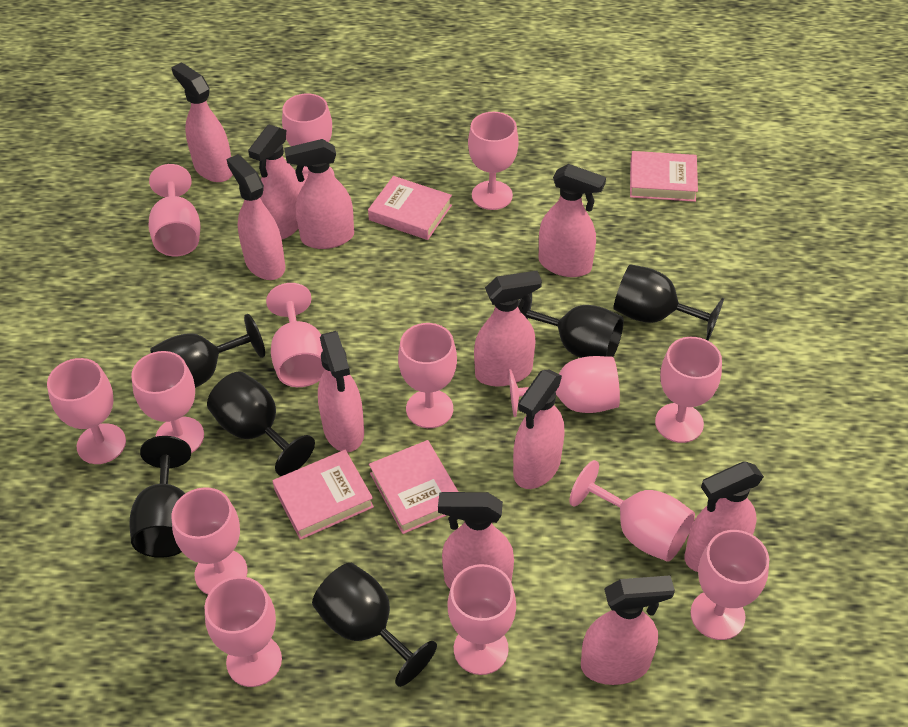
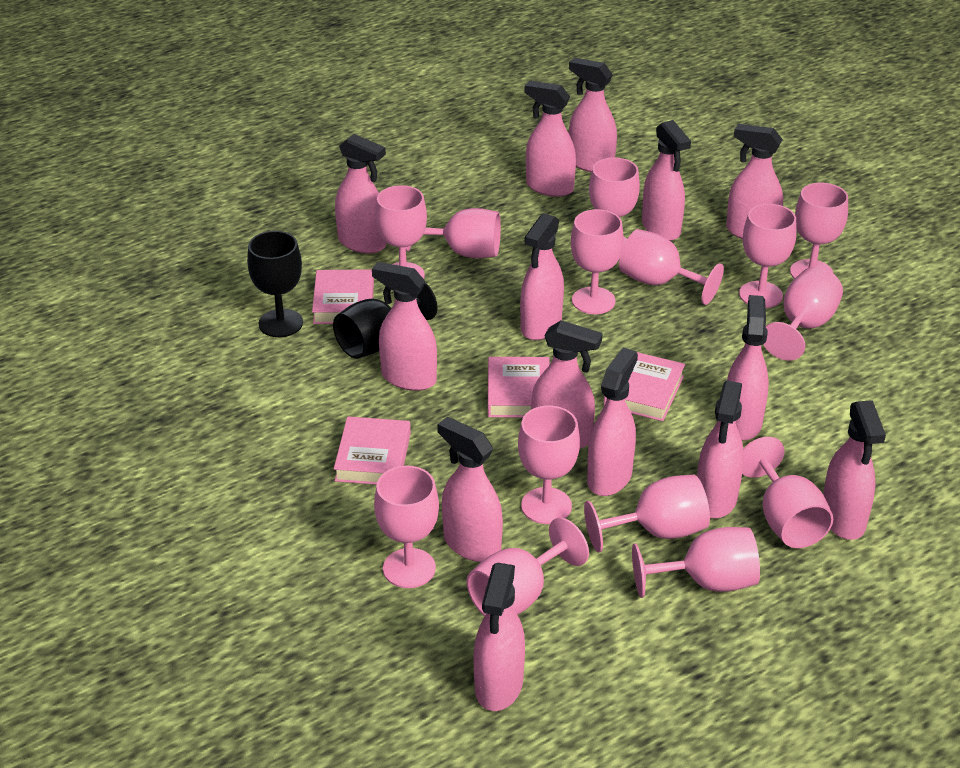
black goblet: [130,436,191,558] [150,314,265,388] [207,371,315,476] [312,563,437,687] [518,293,624,358] [613,264,724,341] = 6 -> [247,231,303,337] [333,283,438,359] = 2
pink spray bottle: [171,63,233,182] [227,154,285,280] [248,124,302,239] [284,139,354,249] [318,331,364,452] [438,492,514,589] [474,271,542,386] [513,370,564,489] [539,164,606,277] [581,575,675,685] [684,461,764,572] = 11 -> [335,134,386,254] [372,262,437,391] [437,417,503,562] [474,563,525,711] [520,213,564,340] [525,81,576,197] [531,320,602,449] [569,58,617,172] [587,348,638,496] [642,120,691,241] [697,381,744,519] [726,124,783,239] [727,295,769,441] [823,400,886,540] = 14

